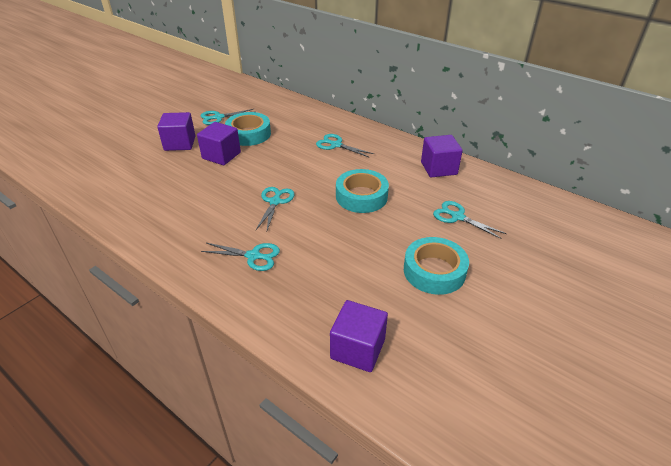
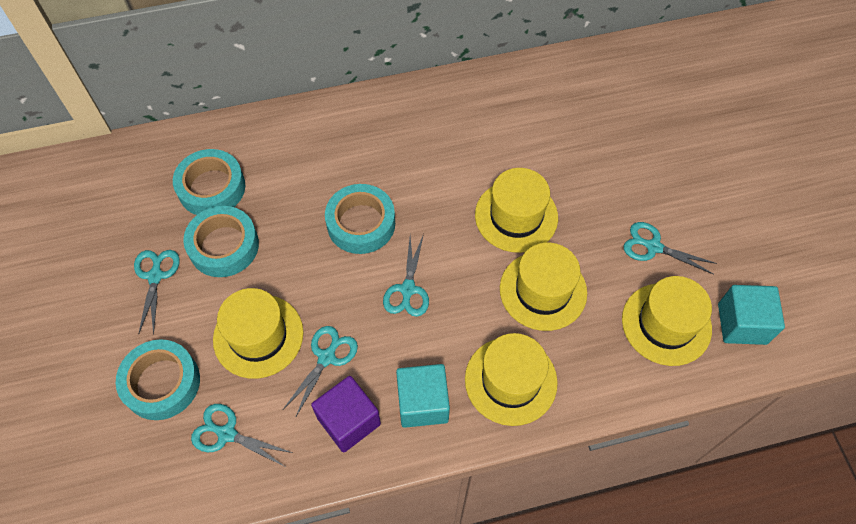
purple cube: [157,112,195,151] [197,122,241,165] [330,300,388,372] [421,135,463,178] = 4 -> [311,376,381,453] = 1
turquoise cube: none = 0 -> [396,364,450,428] [718,285,785,345] = 2
turquoise tape: [225,112,271,146] [336,169,389,213] [404,237,469,295] = 3 -> [116,339,200,420] [173,149,245,215] [183,206,259,277] [325,184,395,254] = 4
yellow hat: none = 0 -> [213,288,303,379] [465,333,558,426] [475,168,558,253] [500,243,587,331] [622,276,712,366] = 5

